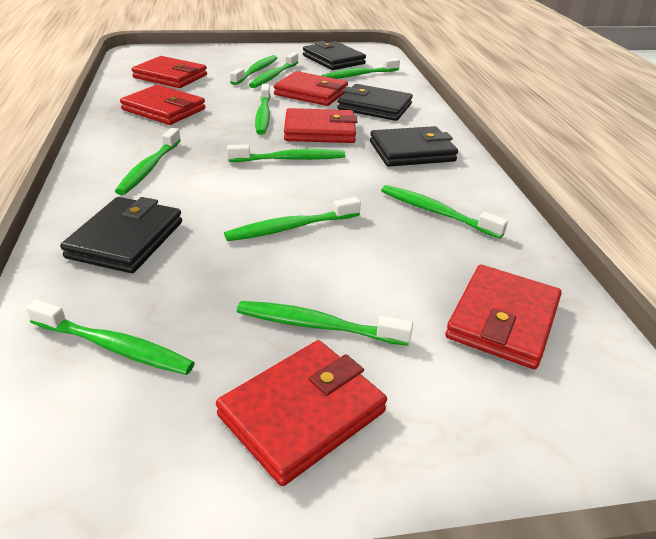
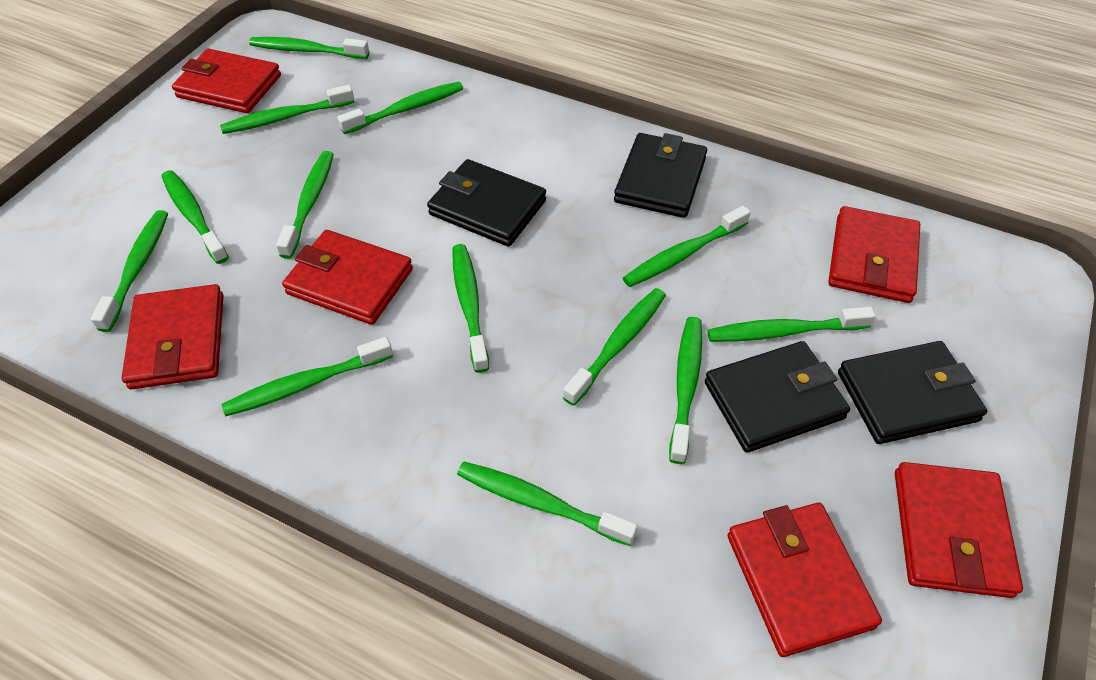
green toothbrush: [26,299,195,375] [115,128,181,195] [224,197,361,241] [227,144,345,162] [230,55,277,85] [237,301,413,346] [249,52,299,88] [255,84,271,135] [322,58,400,79] [381,185,508,239] = 10 -> [90,210,168,332] [162,170,229,264] [220,85,355,134] [222,337,393,416] [249,37,369,59] [276,151,334,259] [337,81,463,134] [453,244,489,373] [457,462,638,546] [563,288,666,406] [623,206,751,287] [669,317,702,464] [707,307,876,342] = 13

